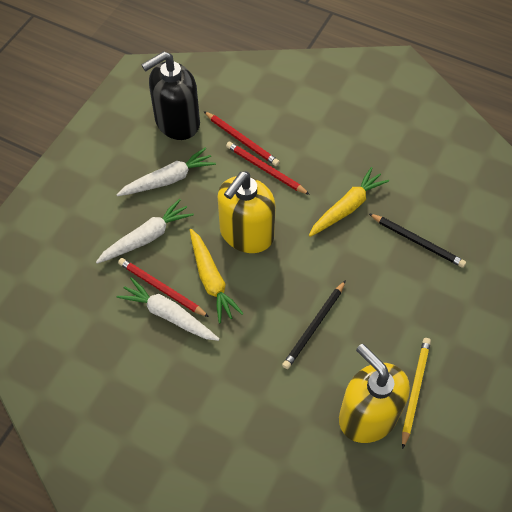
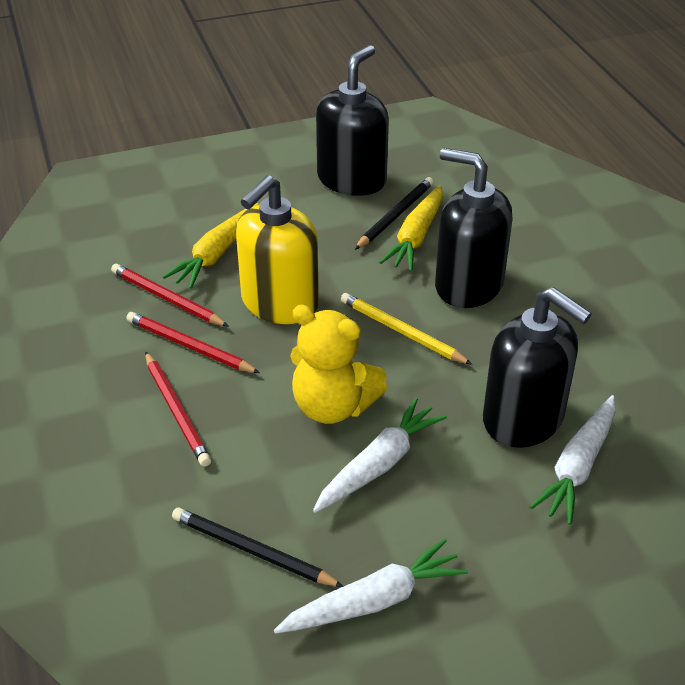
black soap dispenser: [141,51,200,140] = 1 -> [316,45,389,196] [435,148,512,308] [483,287,592,448] = 3
yellow soap dispenser: [217,171,276,253] [339,344,410,443] = 2 -> [236,175,319,324] = 1
yellow teddy bear: none = 0 -> [290,304,387,424] = 1

